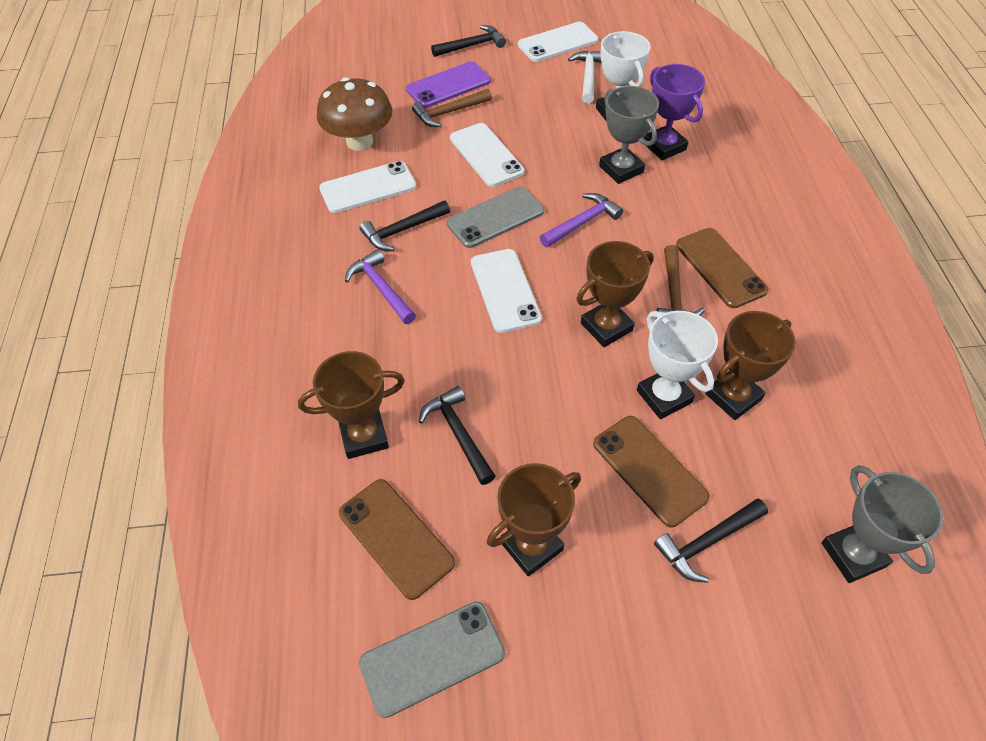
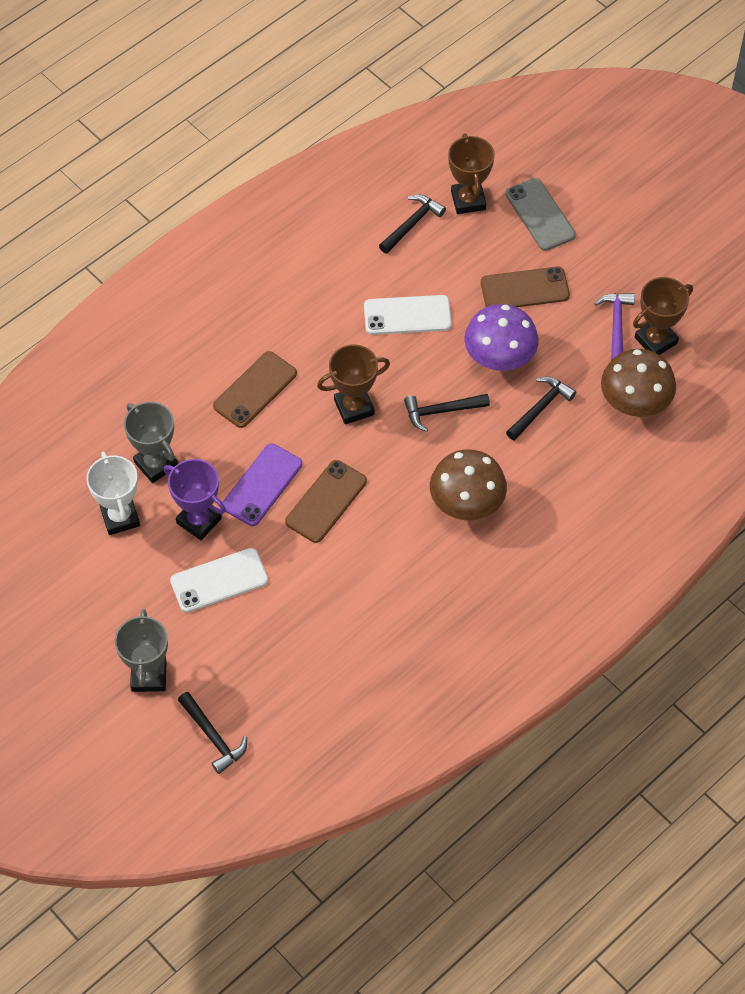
brown hammer: [412,89,492,127] [656,245,705,319] = 2 -> none = 0
brown mushroom: [317,77,392,151] = 1 -> [430,449,507,520] [601,349,676,417] = 2
brown trophy: [298,351,405,459] [487,463,581,576] [576,241,654,347] [705,311,796,420] = 4 -> [317,344,390,424] [448,134,495,214] [633,277,693,355] = 3
grey phone: [359,601,505,718] [447,187,544,248] = 2 -> [505,178,576,251] = 1
purple hammer: [345,249,416,324] [540,193,623,247] = 2 -> [594,293,635,360] = 1
purple mushroom: none = 0 -> [464,304,539,371] = 1
white hammer: [568,51,601,103] = 1 -> none = 0
white phone: [319,161,416,213] [450,123,524,187] [471,249,542,333] [518,22,598,62] = 4 -> [170,548,268,612] [364,295,452,335] = 2
white trophy: [596,31,650,122] [637,311,718,419] = 2 -> [86,451,140,535] = 1

